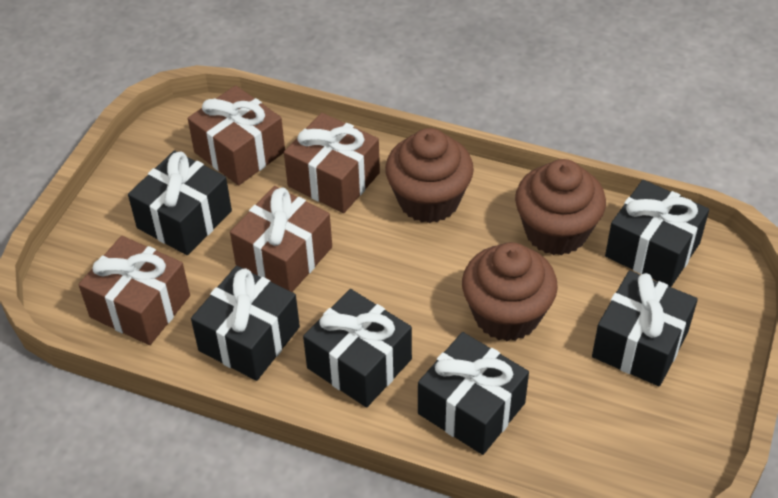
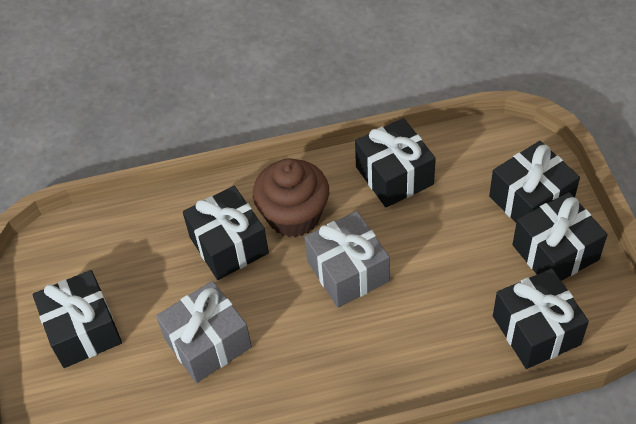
brown cupcake: [385,128,474,223] [462,242,558,341] [515,159,606,255] = 3 -> [253,158,329,237] = 1
brown gift: [79,236,190,345] [188,85,285,185] [230,186,332,292] [284,113,380,213] = 4 -> none = 0
grey gift: none = 0 -> [156,281,252,383] [304,211,390,308] = 2

